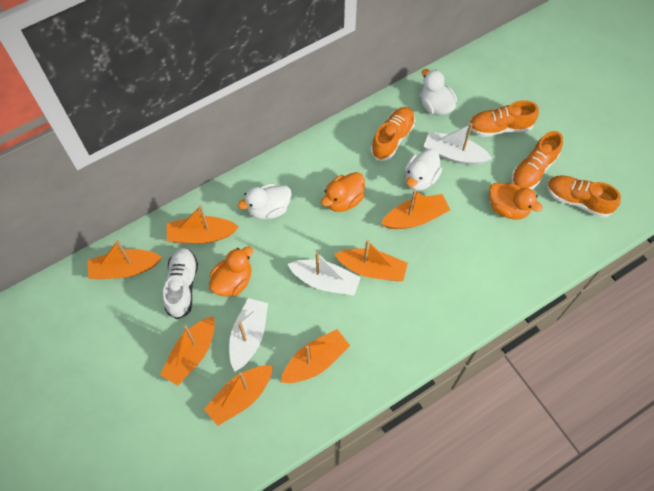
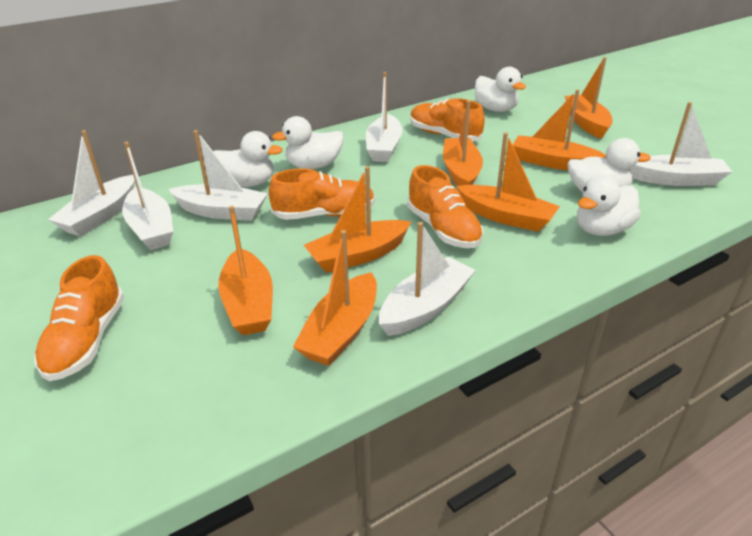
orange duck: [209,246,253,296] [321,172,365,212] [489,183,543,220] = 3 -> none = 0
white boat: [229,298,268,372] [288,252,361,296] [424,123,492,165] = 3 -> [48,130,135,236] [122,142,173,250] [168,130,268,221] [366,72,403,162] [379,222,476,336] [630,102,732,186] = 6
white duck: [238,184,292,220] [405,149,442,191] [421,69,457,116] = 3 -> [213,131,283,187] [272,116,344,169] [475,67,526,112] [568,138,651,192] [577,176,641,236] = 5
white shoe: [163,248,198,319] = 1 -> none = 0

